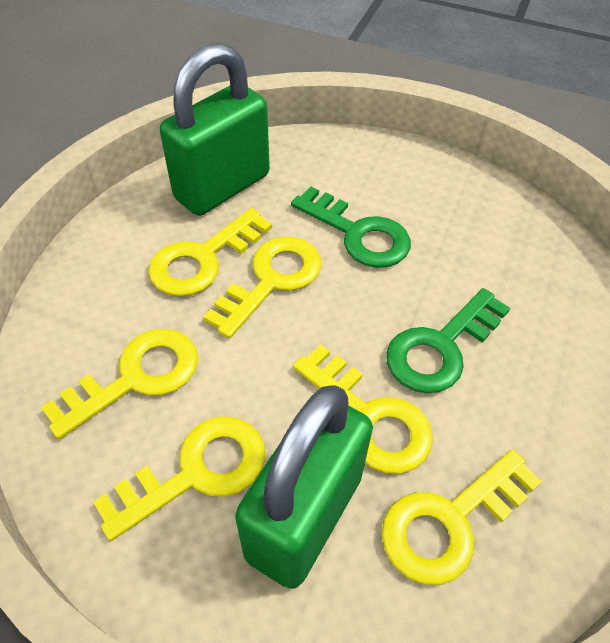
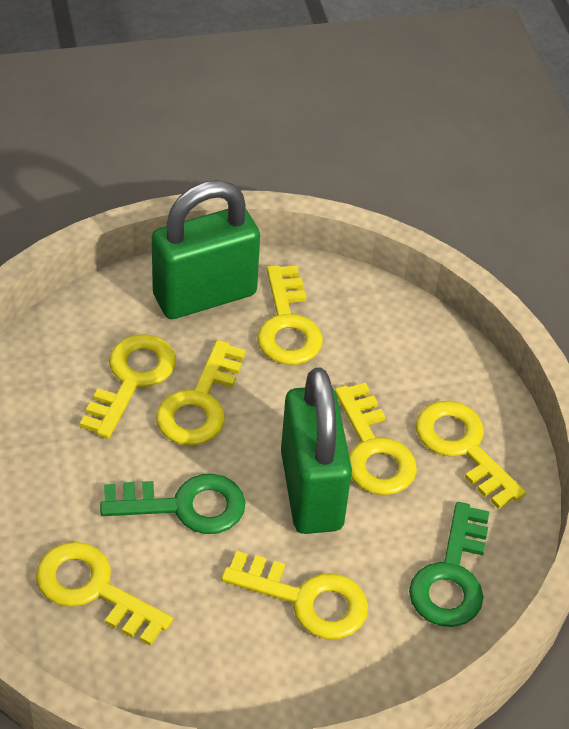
yellow key: [41,329,198,439] [93,416,266,541] [148,208,272,296] [203,237,322,339] [293,345,433,474] [381,449,542,585] = 6 -> [36,542,173,646] [80,334,176,439] [156,340,246,446] [221,551,368,639] [257,265,323,365] [335,382,417,495] [416,401,526,509] = 7

